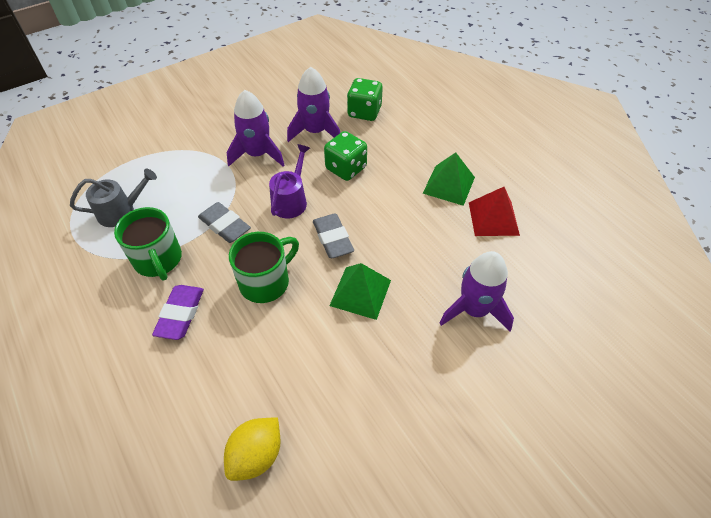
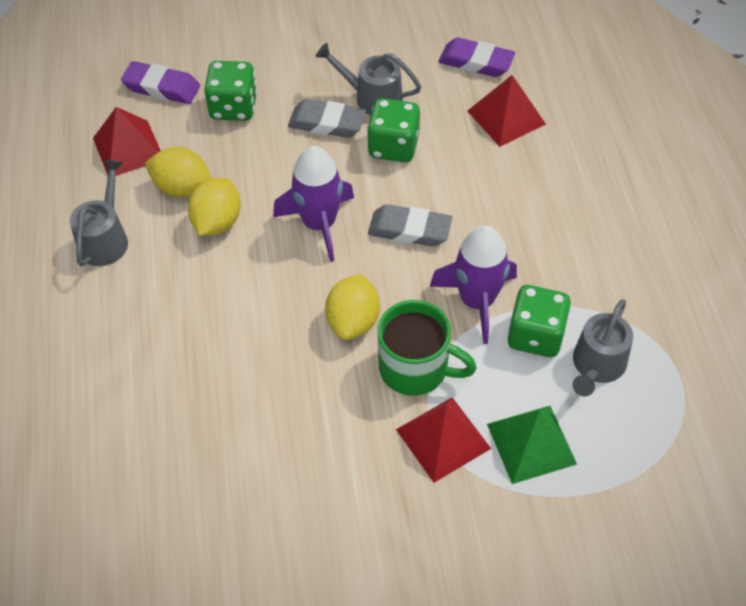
green dice: [324,131,367,181] [347,78,383,121] = 2 -> [204,61,257,121] [367,98,420,162] [508,285,571,357] = 3
green mug: [114,207,182,281] [229,232,299,303] = 2 -> [377,300,477,396] = 1
green pyramid: [329,263,391,320] [423,153,475,206] = 2 -> [487,406,577,484] = 1
grey watering can: [70,168,157,227] = 1 -> [70,159,128,267] [316,43,422,115] [573,299,633,396] = 3
purple eraser: [152,285,204,340] = 1 -> [121,61,200,104] [439,38,515,77] = 2
purple rocket: [227,90,284,166] [287,67,340,142] [439,251,514,331] = 3 -> [273,146,354,262] [430,225,517,344] = 2
purple watering can: [269,144,310,218] = 1 -> none = 0
red pyramid: [469,187,520,236] = 1 -> [93,107,161,176] [396,397,491,483] [468,75,546,147] = 3
yellow lemon: [224,417,281,481] = 1 -> [145,147,211,197] [188,178,241,236] [325,274,380,340] = 3

